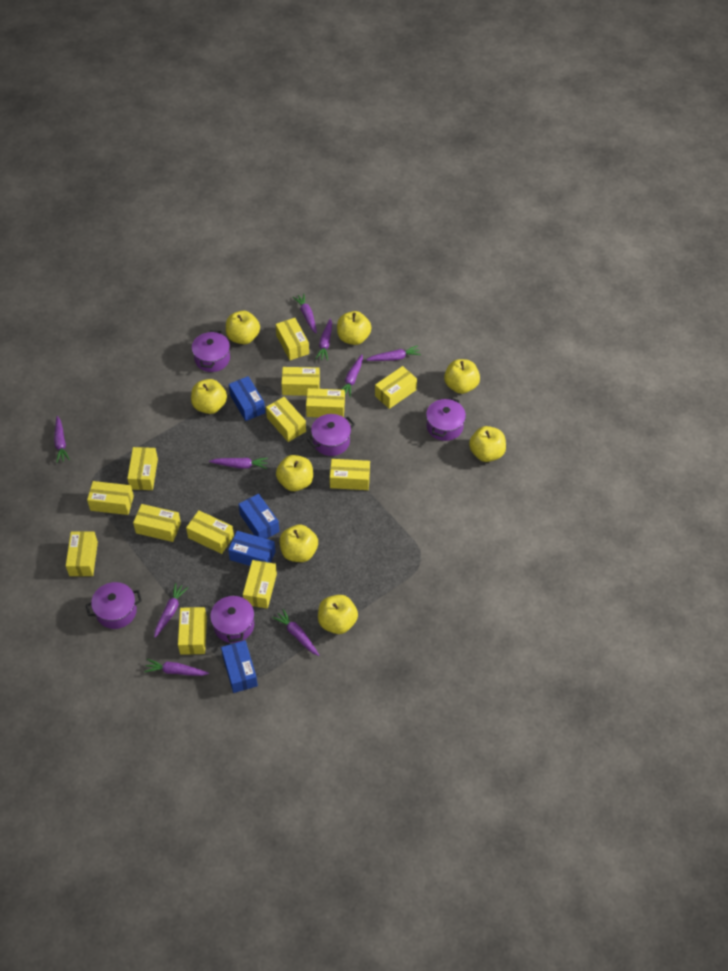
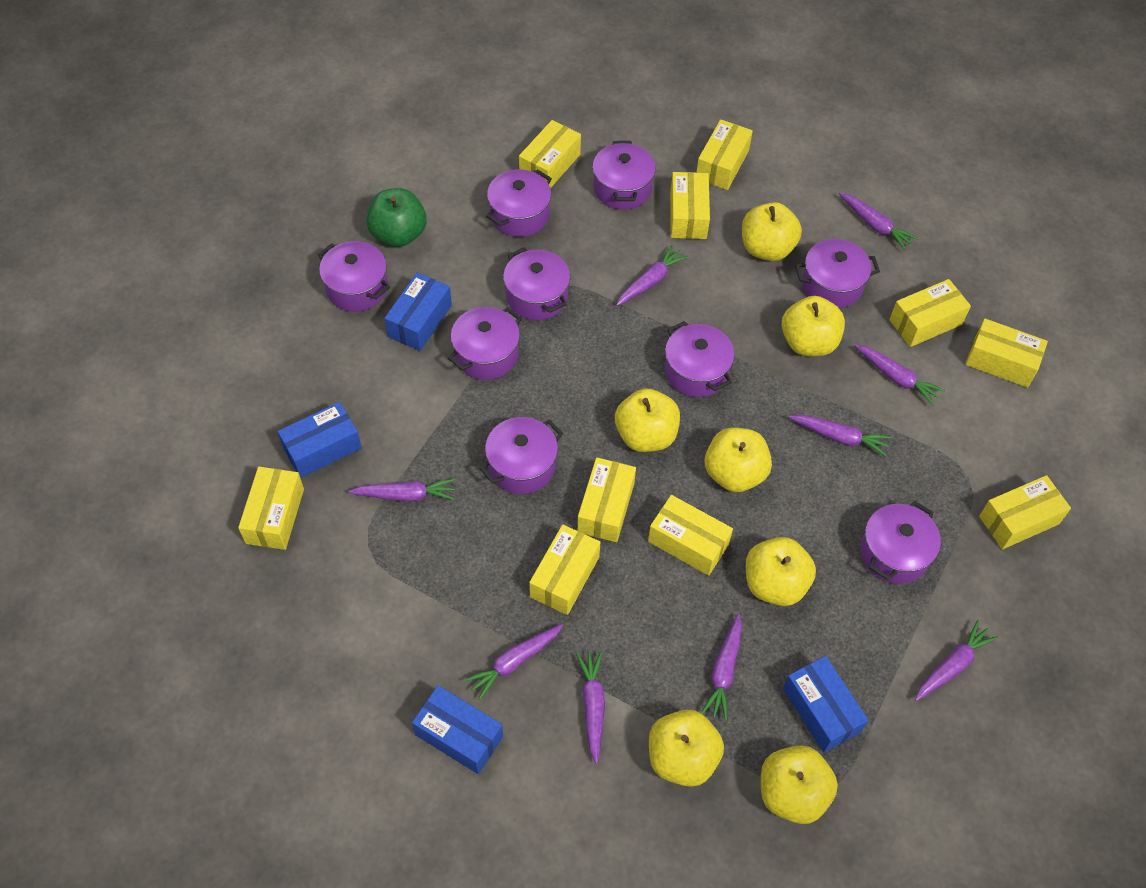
green apple: none = 0 -> [366,188,427,247] = 1
purple pot: [86,582,142,629] [192,330,230,372] [210,592,254,643] [307,414,355,456] [426,397,466,441] = 5 -> [318,241,390,312] [448,307,522,380] [479,417,563,494] [486,169,552,237] [503,247,570,320] [592,141,656,210] [665,321,735,397] [795,239,880,309] [860,501,941,584] = 9
yellow apple: [191,379,227,414] [226,311,260,344] [276,455,313,491] [280,525,318,562] [318,595,358,634] [337,311,372,345] [444,359,480,394] [469,426,506,462] = 8 -> [615,388,680,452] [649,710,724,787] [704,428,772,492] [742,202,802,261] [746,537,816,606] [761,745,838,824] [782,296,845,356] = 7
yellow box: [66,531,98,576] [87,481,134,515] [127,447,158,490] [133,504,181,542] [178,607,207,655] [186,510,234,554] [243,560,277,609] [266,397,306,442] [276,318,309,360] [281,367,320,396] [306,388,345,417] [330,459,370,490] [375,366,417,409] = 13 -> [238,467,304,550] [519,120,581,188] [529,525,600,615] [577,457,636,542] [648,495,733,576] [670,172,710,239] [696,119,753,190] [889,279,971,347] [965,319,1048,388] [979,475,1071,549] = 10

